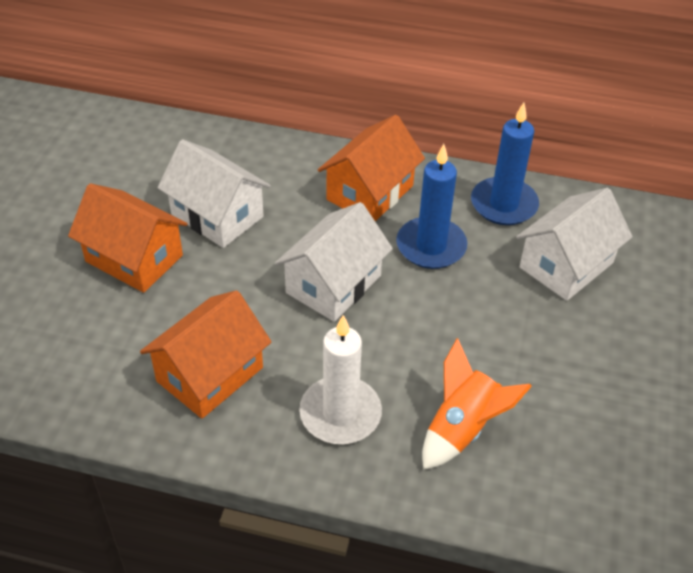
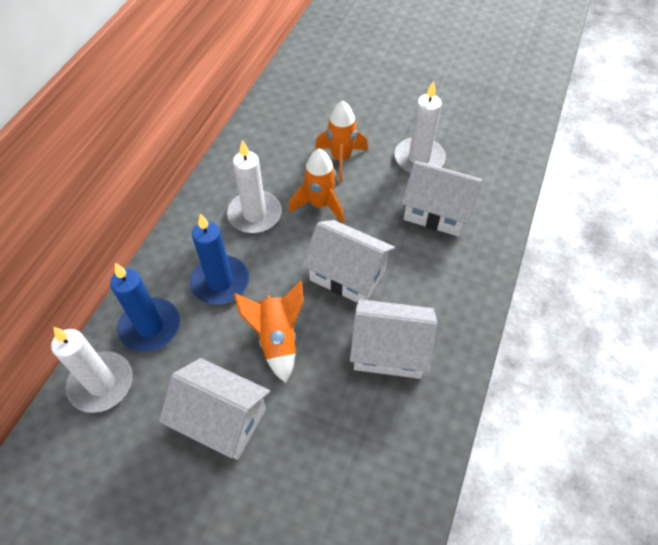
orange house: [68,183,188,293] [140,290,271,419] [318,115,425,221] = 3 -> none = 0
orange rocket: [422,338,532,470] = 1 -> [234,281,304,383] [289,149,344,224] [315,101,368,182] = 3
white candle: [299,315,382,444] = 1 -> [51,327,133,413] [227,140,282,233] [395,81,446,173] = 3
white house: [157,139,271,248] [275,202,393,322] [516,188,633,301] = 3 -> [159,358,270,460] [302,220,395,302] [350,299,437,379] [402,161,482,237] = 4

